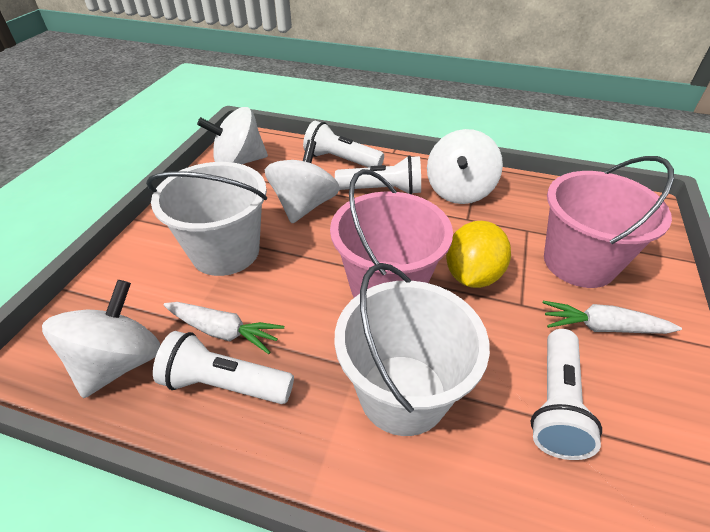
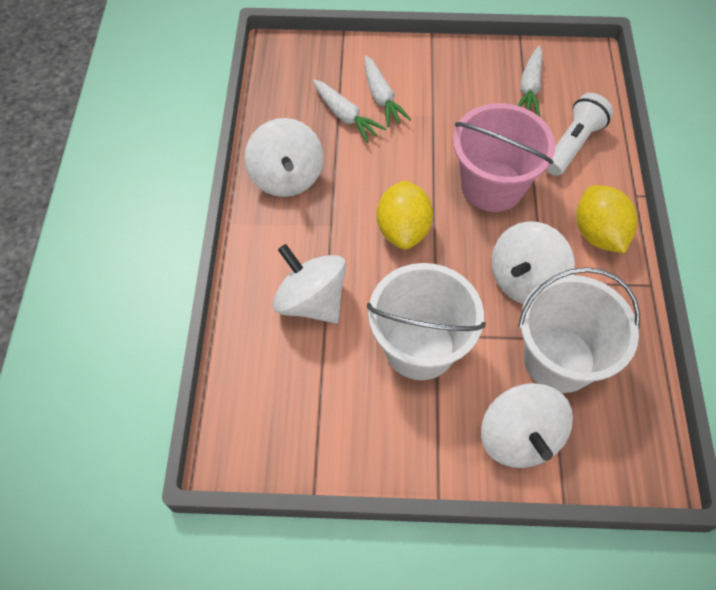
pink bucket: [330,169,453,298] [544,156,674,288] = 2 -> [453,103,555,212] = 1
white carrot: [163,302,284,354] [543,301,682,334] = 2 -> [313,79,386,143] [365,56,412,127] [517,46,543,117] = 3
white flashlight: [153,331,294,404] [303,121,384,168] [335,155,421,194] [530,329,602,460] = 4 -> [546,93,613,176] = 1
yellow lemon: [446,221,511,288] = 1 -> [377,180,433,249] [576,185,638,253] = 2

